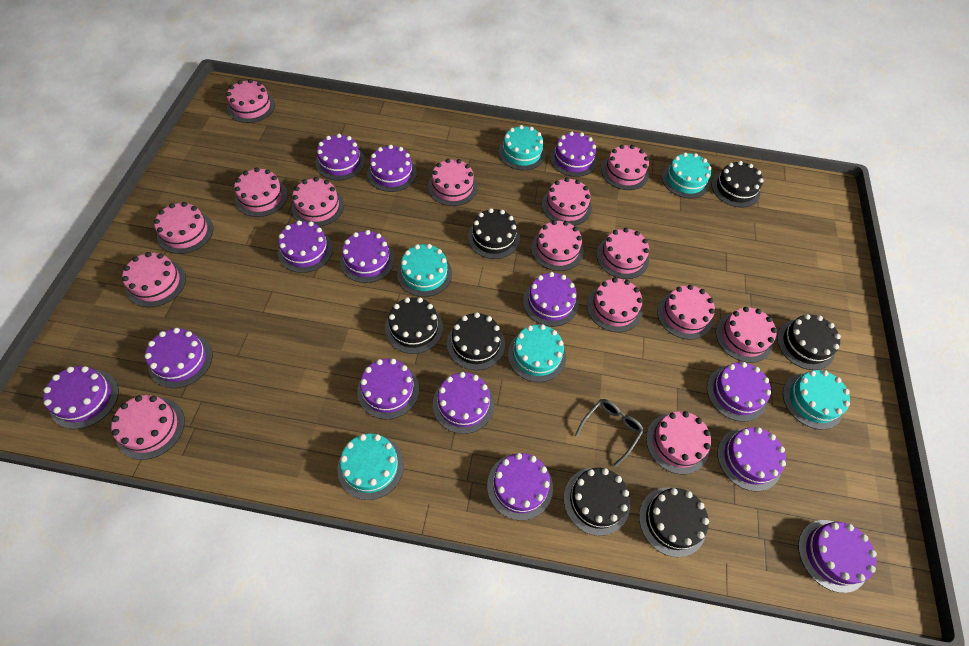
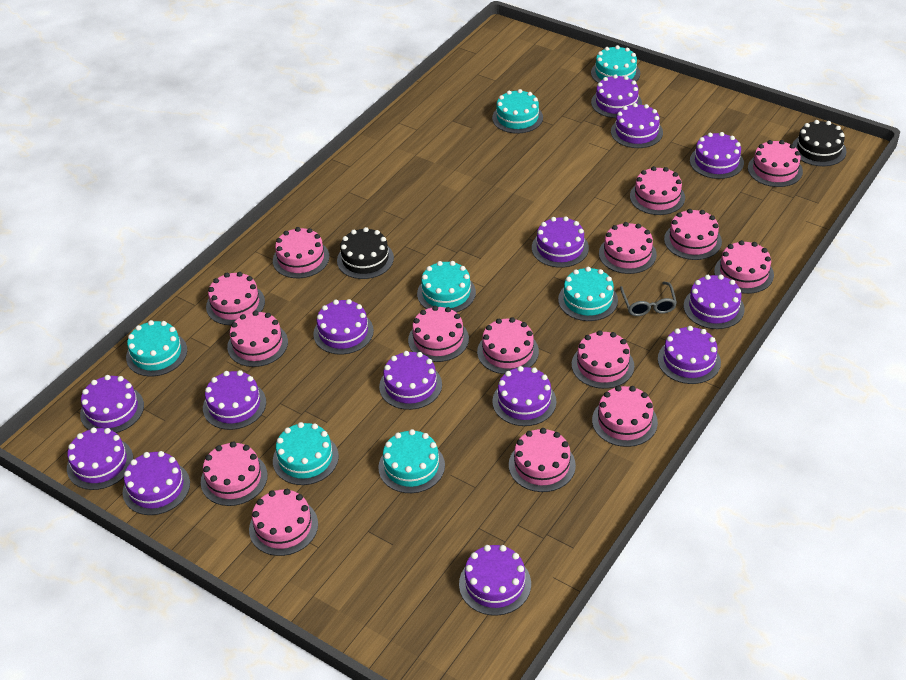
black cake: [385,297,443,354] [447,312,505,370] [468,208,520,259] [564,468,630,536] [639,487,709,557] [712,161,764,208] [777,314,841,370] = 7 -> [337,227,394,279] [793,120,847,166] = 2
turquoise cake: [337,433,404,500] [397,244,452,297] [498,125,546,170] [508,324,566,382] [662,152,712,199] [783,370,850,430] = 6 -> [126,320,187,376] [273,422,339,485] [378,429,445,493] [417,261,476,313] [492,89,543,134] [558,267,618,321] [591,45,640,83] = 7

